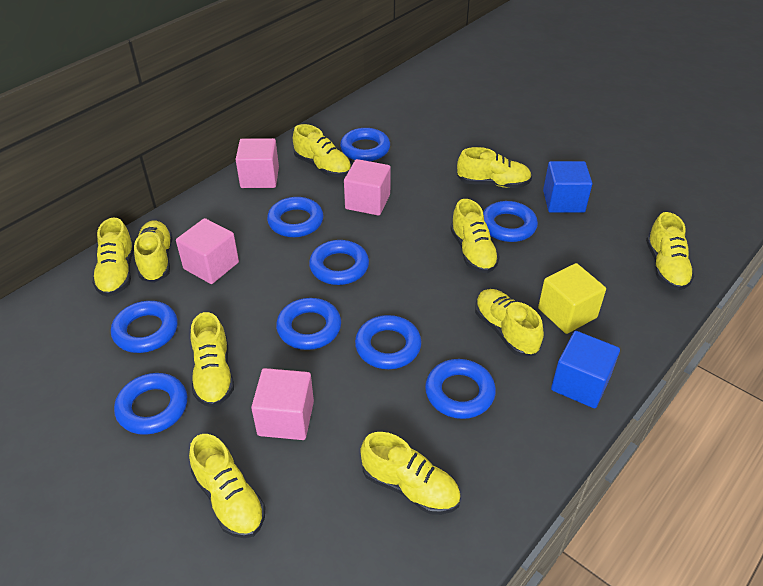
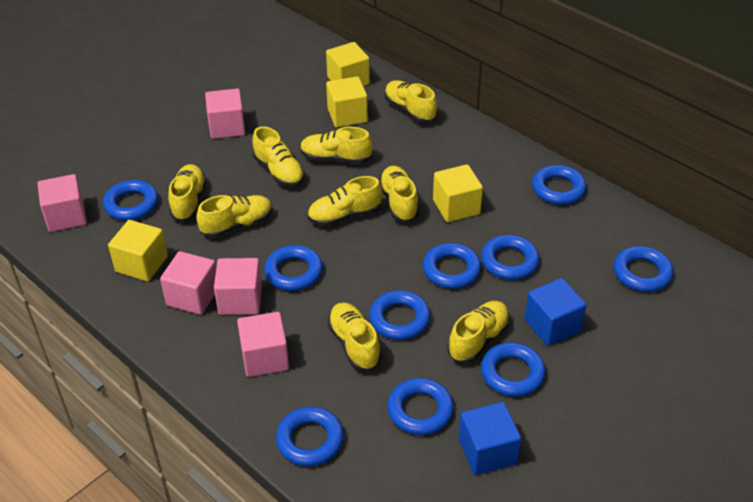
blue ring: [111,301,178,353] [114,373,187,435] [267,197,324,237] [276,298,341,350] [309,240,369,285] [340,128,390,161] [355,315,421,369] [425,359,496,419] [483,201,538,242] = 9 -> [103,180,158,221] [264,245,323,291] [276,407,344,466] [369,290,431,340] [387,378,454,435] [423,243,481,289] [481,235,539,280] [481,342,546,397] [532,165,586,205] [614,246,673,292] = 10
pink cube: [176,218,239,284] [235,138,279,188] [251,368,314,440] [344,159,391,216] = 4 -> [37,174,87,232] [160,251,216,315] [205,88,245,139] [214,258,262,315] [237,312,289,377] = 5
yellow cube: [538,263,606,334] = 1 -> [108,220,168,282] [326,42,370,86] [326,76,368,127] [433,164,483,222] = 4
yellow shoe: [92,218,134,297] [134,221,172,283] [189,434,265,538] [190,312,234,407] [293,124,351,177] [360,432,461,515] [450,199,500,273] [457,147,532,188] [475,289,544,356] [646,212,694,290] = 10 -> [168,164,206,222] [196,195,272,238] [253,126,305,187] [300,127,372,164] [307,176,382,226] [327,303,381,370] [379,166,419,222] [385,80,437,123] [448,301,510,363] = 9

